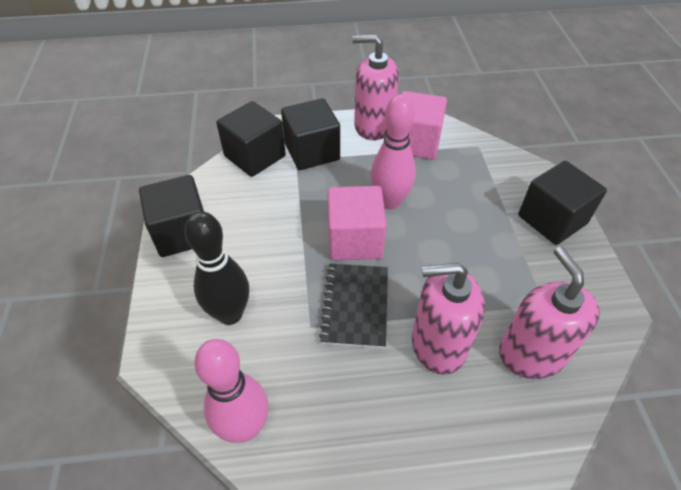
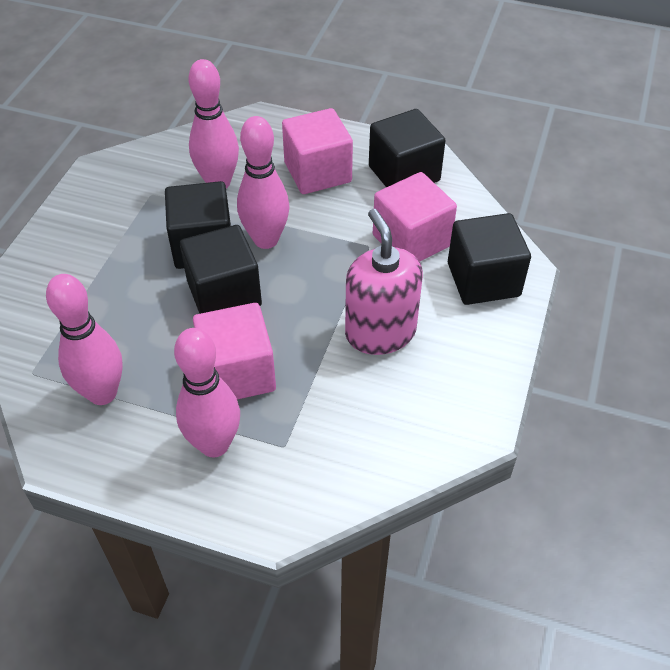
black bowling pin: [184,211,249,325] = 1 -> none = 0
black notebook: [319,264,388,348] = 1 -> none = 0
pink bowling pin: [194,339,268,443] [371,94,416,210] = 2 -> [46,274,123,405] [174,328,240,458] [188,59,239,189] [237,116,289,249] = 4
pink cube: [327,186,386,261] [401,91,447,160] = 2 -> [193,303,276,399] [282,108,353,194] [373,172,457,262] = 3
pink soap dispenser: [352,35,399,140] [412,263,485,375] [499,247,600,379] = 3 -> [345,209,423,355] = 1

